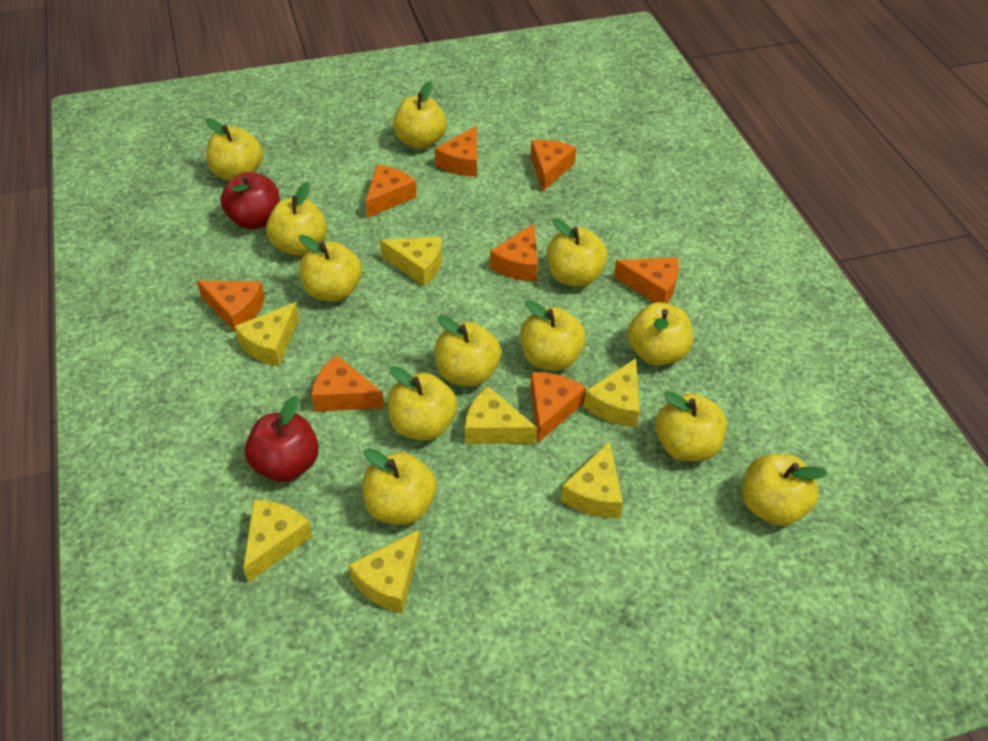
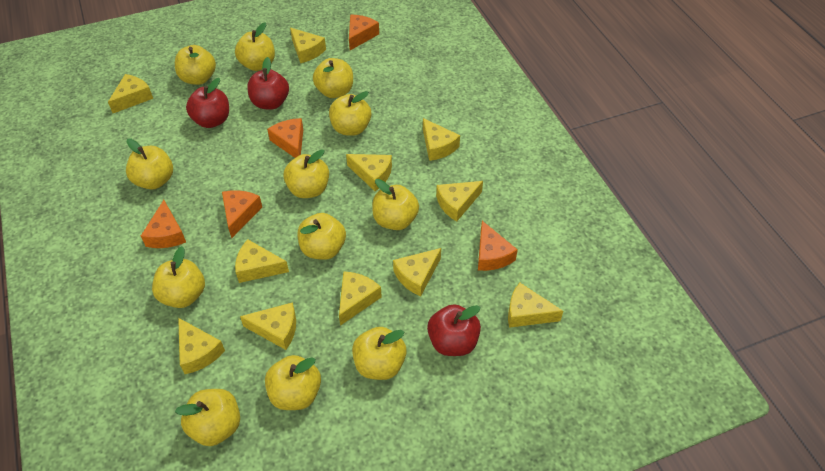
orange cheese: [197,280,265,333] [311,355,384,412] [365,165,417,218] [435,126,477,177] [490,223,538,281] [530,372,586,443] [531,140,576,191] [614,257,679,303] = 8 -> [141,200,186,248] [222,190,262,238] [267,118,303,158] [349,15,379,50] [478,221,518,271] = 5
red apple: [220,172,280,230] [245,395,319,482] = 2 -> [186,78,229,128] [247,57,289,110] [427,304,481,356] = 3
yellow cheese: [234,302,299,366] [243,500,312,583] [349,529,421,614] [380,237,442,286] [465,386,537,444] [561,441,623,518] [584,358,639,427] = 7 -> [108,74,153,113] [178,318,225,374] [235,239,289,283] [240,302,296,350] [290,28,326,63] [339,271,382,326] [346,154,392,191] [393,248,441,296] [423,118,460,161] [436,181,483,221] [508,283,563,328] = 11

